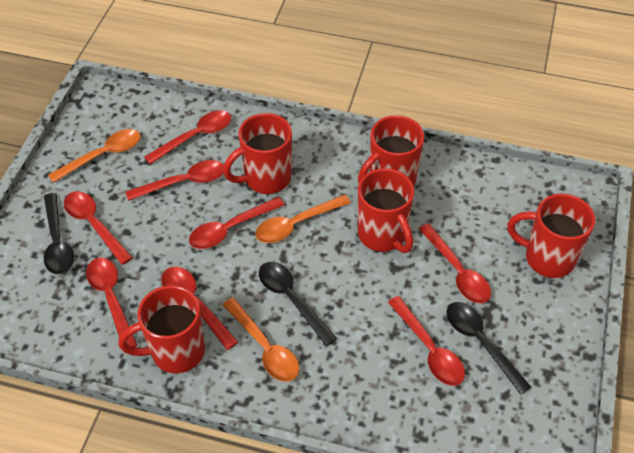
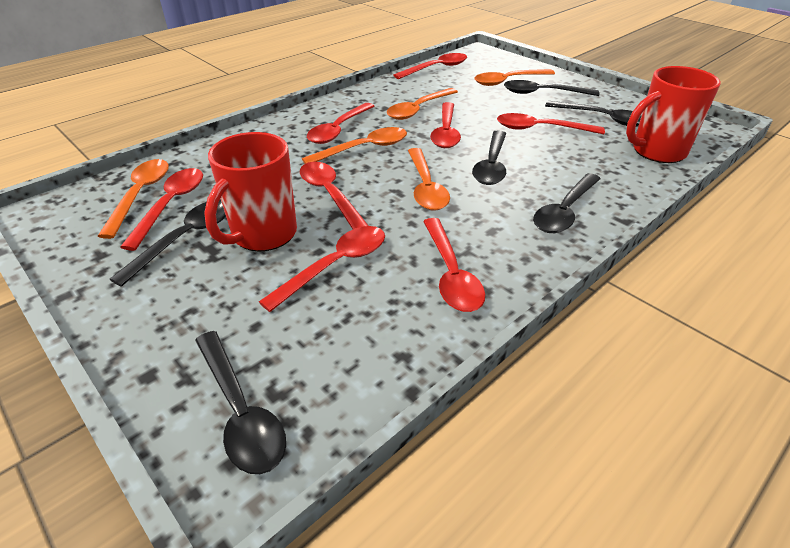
black spoon: [44,193,74,274] [259,262,337,346] [447,302,532,395] = 3 -> [110,199,226,287] [195,331,286,474] [472,130,506,185] [504,80,600,96] [533,173,600,233] [545,101,642,127] = 6
orange spoon: [48,129,141,183] [223,298,299,382] [255,194,351,243] = 3 -> [98,159,169,239] [302,127,407,164] [387,88,458,120] [408,148,450,211] [474,69,555,86] = 5
red mug: [118,285,205,373] [223,113,292,194] [358,115,424,187] [358,168,414,253] [507,194,595,278] = 5 -> [204,132,297,252] [626,66,721,163] = 2

